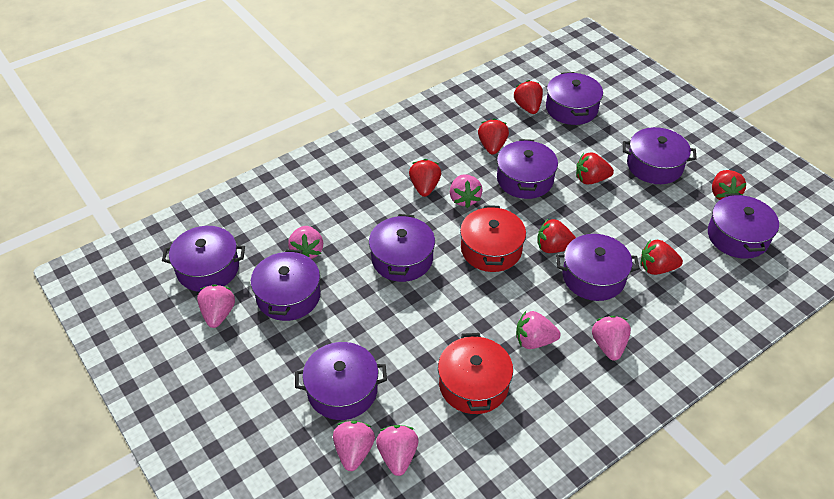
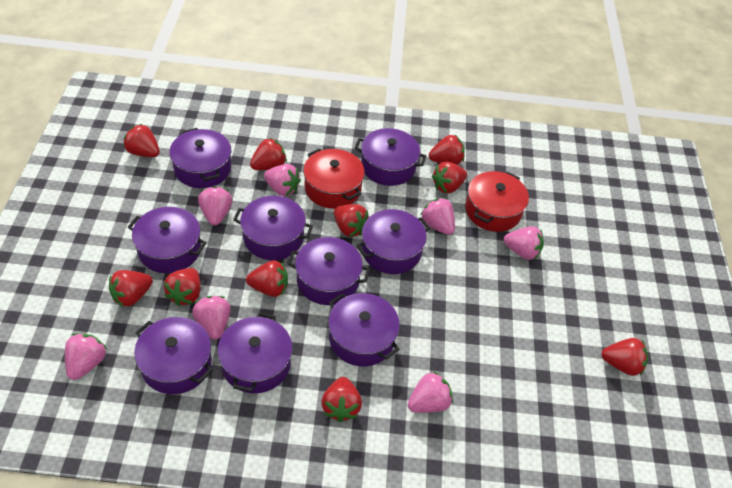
red strawberry: [409,159,441,197] [478,118,509,155] [514,80,543,114] [537,219,576,253] [576,152,614,184] [641,240,683,275] [712,170,747,200] = 7 -> [109,270,153,307] [123,124,160,157] [164,268,201,306] [246,260,288,297] [250,138,287,170] [321,377,362,422] [334,204,369,237] [429,135,465,165] [432,162,467,193] [601,338,648,376] = 10

